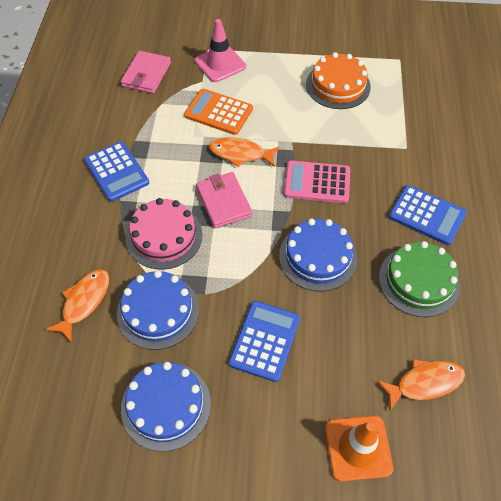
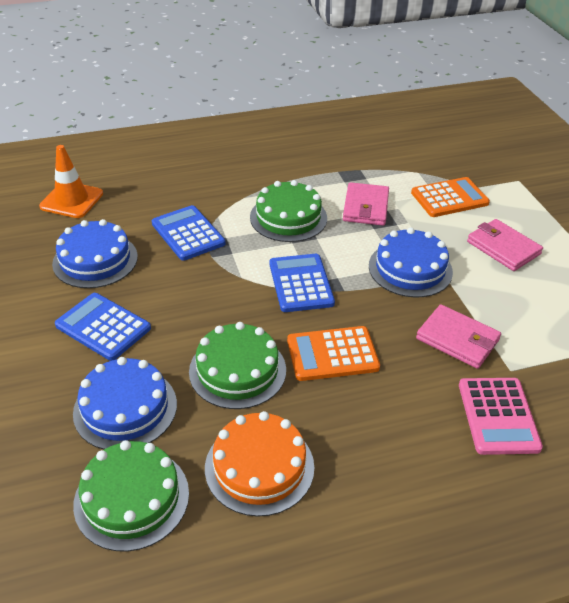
green cake: [379,241,460,317] = 1 -> [73,440,189,552] [189,322,286,409] [250,180,327,242] = 3
orange calculator: [184,89,253,135] = 1 -> [287,326,380,381] [411,177,490,217] = 2
orange fish: [45,269,109,342] [209,137,279,167] [377,359,465,411] = 3 -> none = 0
pink cake: [126,198,202,270] = 1 -> none = 0
pink traffic cone: [195,19,246,82] = 1 -> none = 0
pink wallet: [121,51,171,94] [196,172,252,228] = 2 -> [343,182,389,226] [416,304,501,369] [467,219,543,271] = 3

